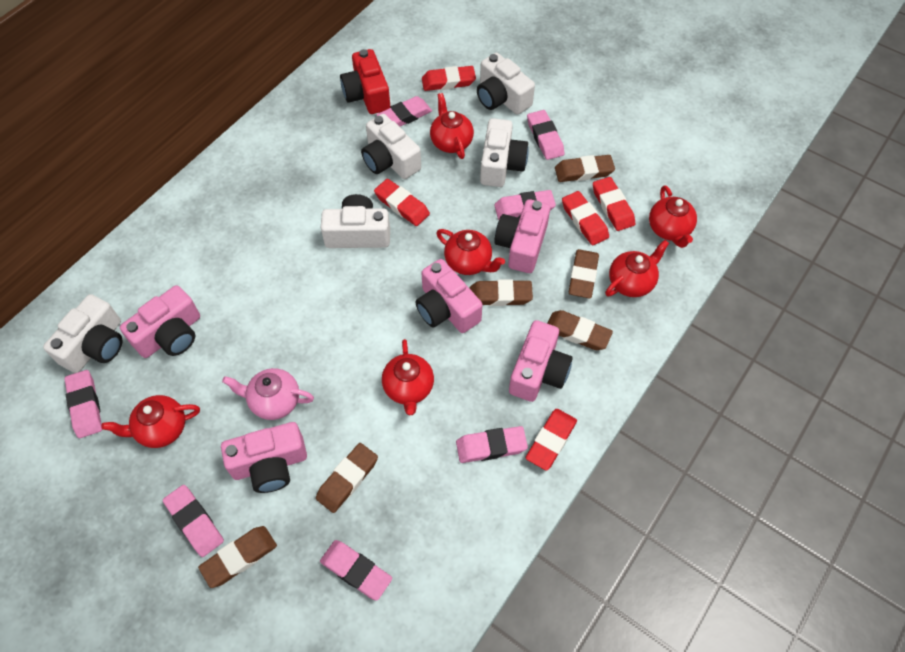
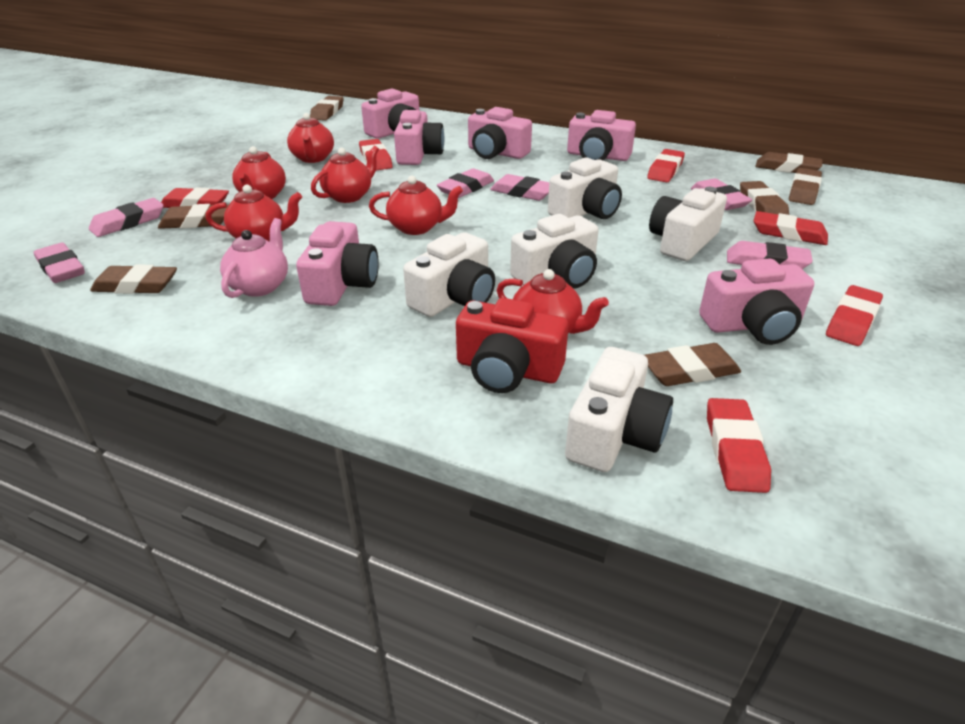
brown eraser: [198,526,277,588] [316,443,378,513] [470,279,533,306] [547,310,613,350] [555,155,615,182] [569,249,599,298] = 6 -> [90,264,177,294] [158,204,229,229] [310,96,344,121] [644,343,741,386] [740,181,789,215] [755,152,823,173] [789,168,822,205] = 7
pink camera: [120,285,200,358] [221,422,307,493] [415,259,482,333] [494,199,550,273] [509,320,573,402] = 5 -> [296,221,379,306] [361,89,419,139] [394,110,444,165] [468,107,532,159] [567,110,636,161] [699,258,814,345] = 6
pink eraser: [65,370,102,438] [163,485,224,557] [320,540,392,601] [377,96,432,126] [456,426,528,463] [494,190,556,220] [527,110,565,160] = 7 -> [34,243,85,283] [89,198,164,237] [437,168,494,198] [490,174,549,201] [691,179,752,210] [727,241,813,269] = 6
red eraser: [374,179,430,226] [422,66,476,91] [526,409,577,471] [562,191,609,245] [593,177,635,231] = 5 -> [161,187,229,208] [359,139,393,170] [647,149,685,182] [707,398,771,493] [754,211,828,245] [826,285,883,346] = 6

